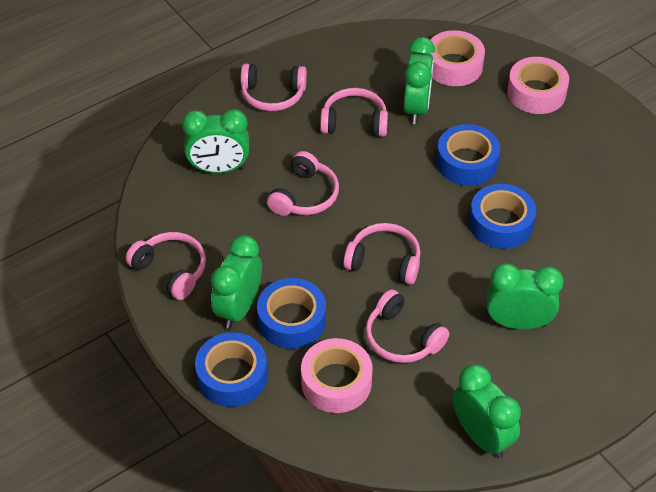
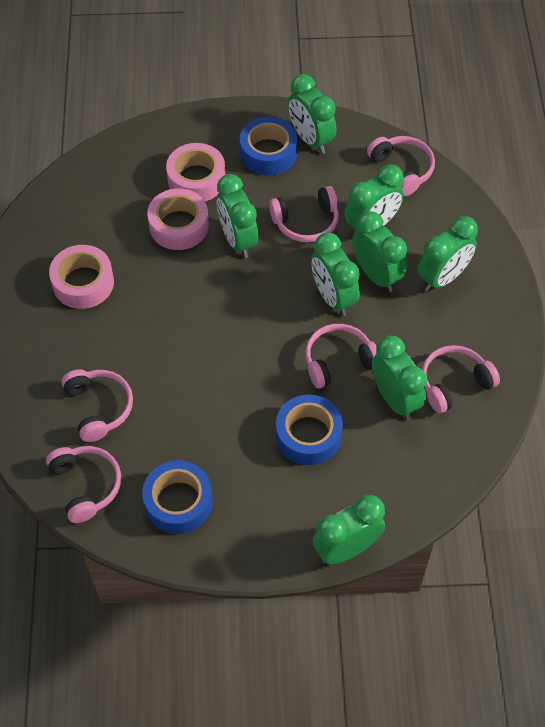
blue tape: [195,332,267,407] [257,278,326,349] [436,124,500,186] [469,184,536,249] = 4 -> [142,460,212,534] [240,117,298,175] [276,394,343,465] = 3
green clock: [182,109,249,173] [211,235,262,329] [404,37,435,124] [453,365,521,458] [487,263,564,330] = 5 -> [217,174,258,258] [288,74,336,154] [311,232,360,316] [313,495,385,564] [345,164,404,237] [352,211,407,292] [372,336,427,420] [418,216,478,292] = 8

